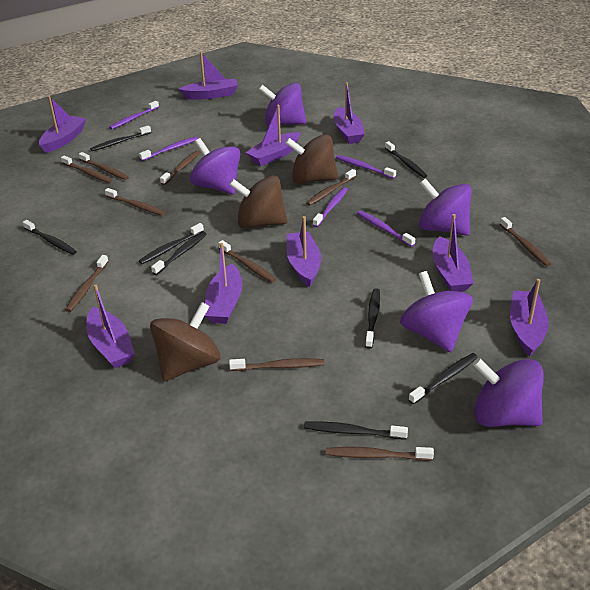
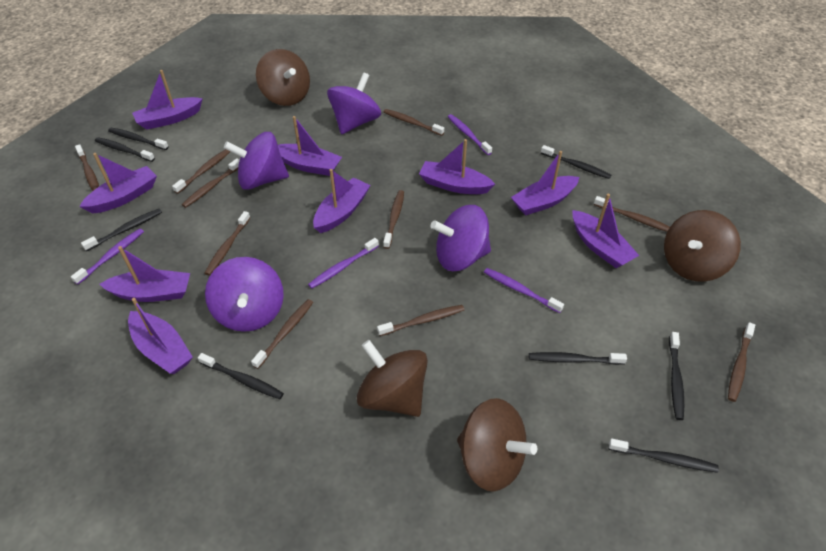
brown spinning top: [150,302,220,381] [229,175,288,229] [285,134,338,184] = 3 -> [256,49,310,106] [357,340,428,417] [457,398,537,492] [664,210,741,282] = 4
purple spinning top: [190,138,240,194] [259,83,306,126] [400,271,473,352] [419,178,472,236] [473,358,544,427] = 5 -> [205,257,284,332] [224,132,289,190] [327,72,381,134] [431,205,491,271] = 4
purple toothbrush: [109,101,159,130] [139,136,198,161] [313,187,348,227] [336,155,396,179] [357,211,415,247] = 5 -> [71,228,144,285] [308,238,379,289] [448,114,492,155] [484,268,564,313] = 4

